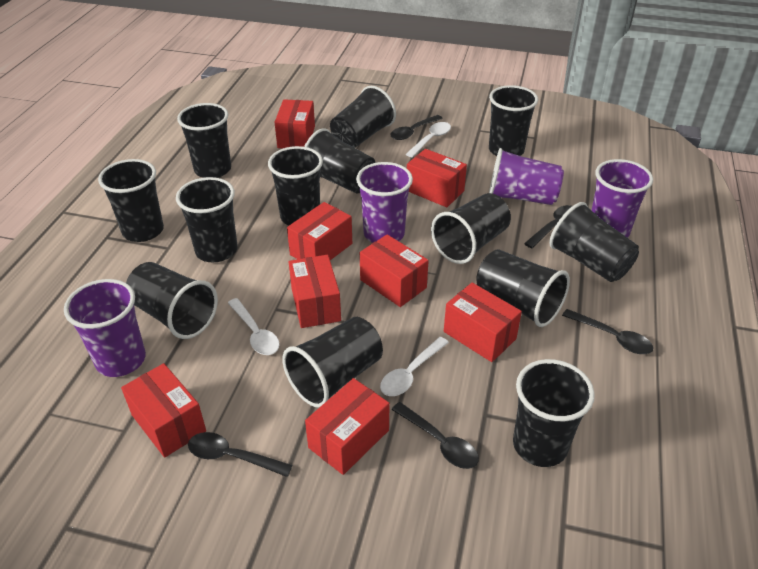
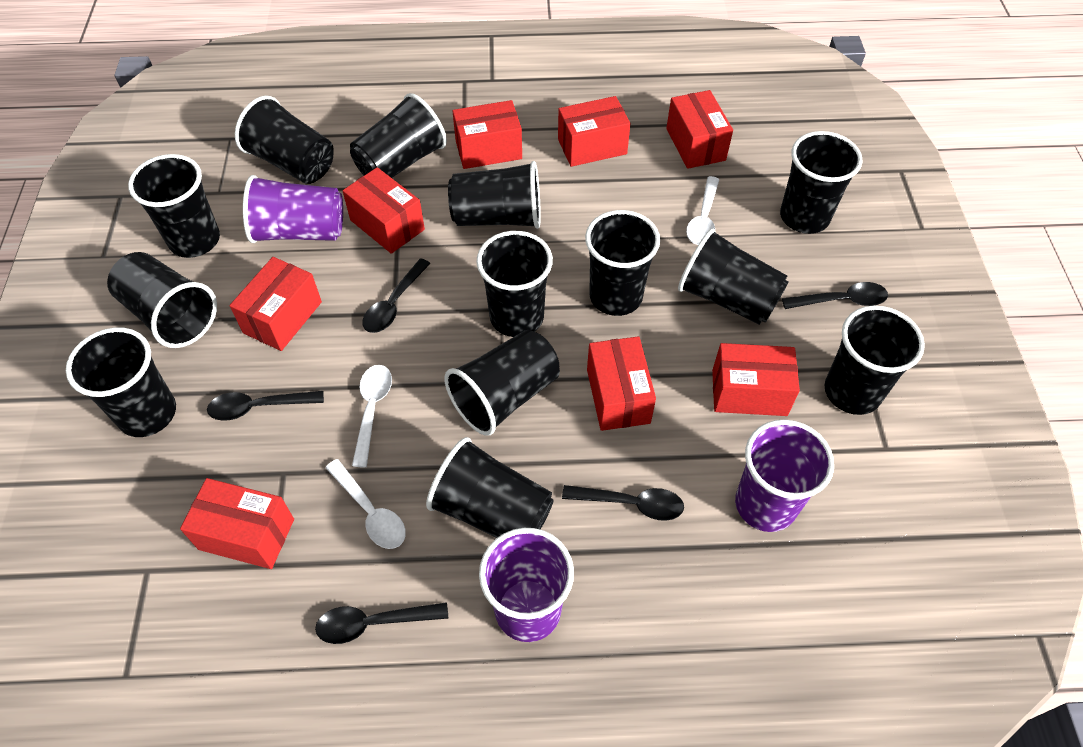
purple cup: [64,279,146,377] [356,162,413,243] [489,148,564,205] [592,159,653,238] = 4 -> [243,175,343,243] [479,528,574,642] [735,420,834,532] = 3

